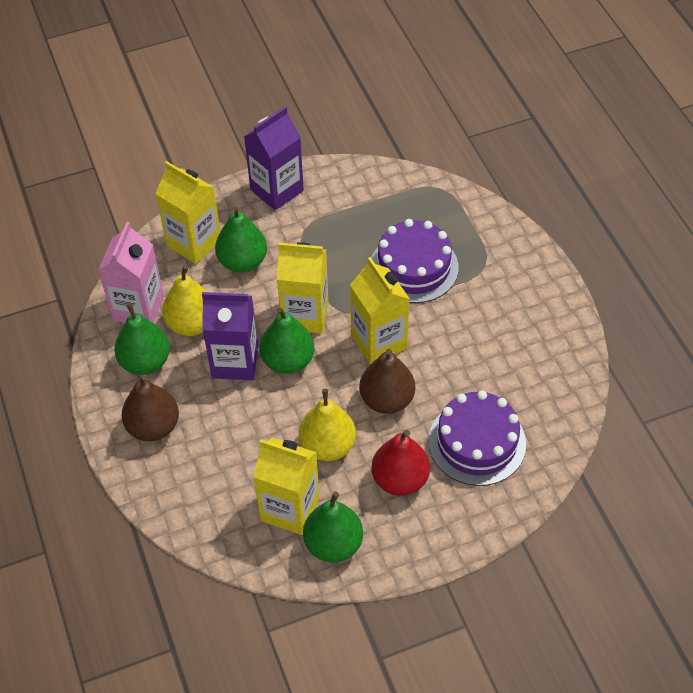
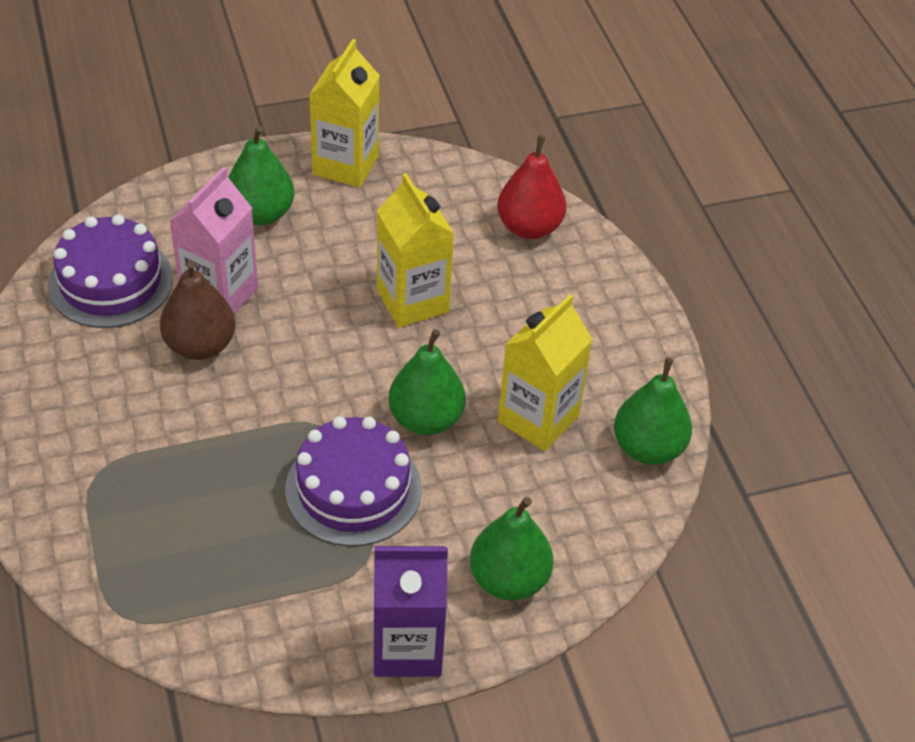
brown pear: [121,375,179,441] [359,349,415,414] = 2 -> [160,260,236,360] = 1
purple carton: [202,292,258,380] [244,106,304,210] = 2 -> [373,546,448,677] = 1
yellow carton: [156,161,220,264] [253,438,319,535] [277,242,328,334] [350,257,410,365] = 4 -> [309,39,380,188] [377,173,454,328] [498,294,593,451] = 3
yellow pear: [162,265,208,336] [299,389,356,461] = 2 -> none = 0

